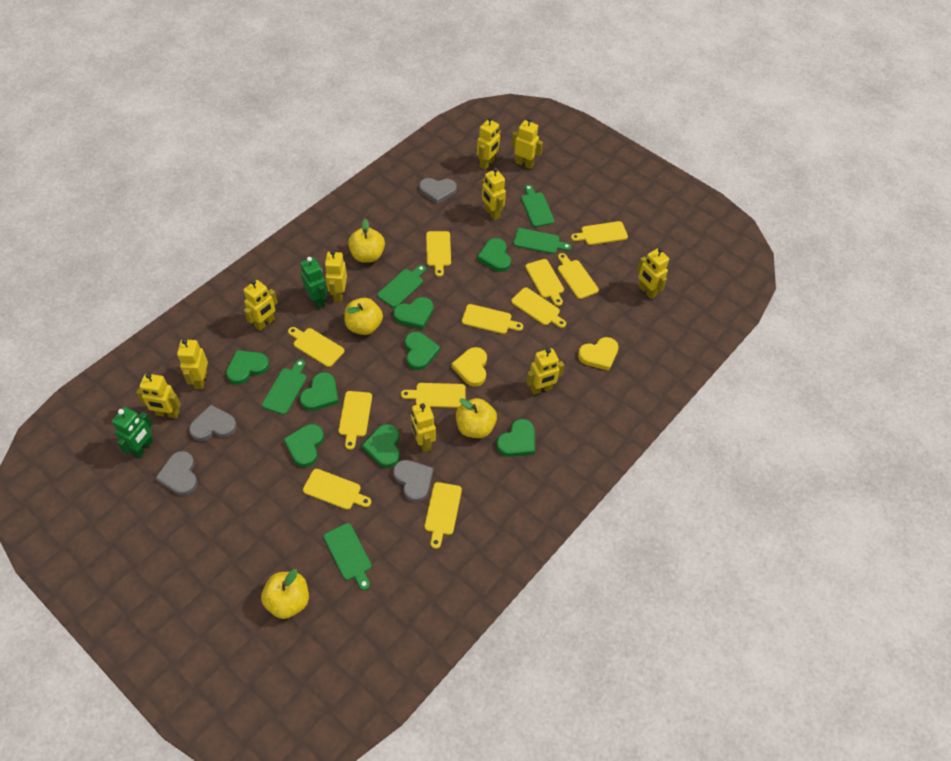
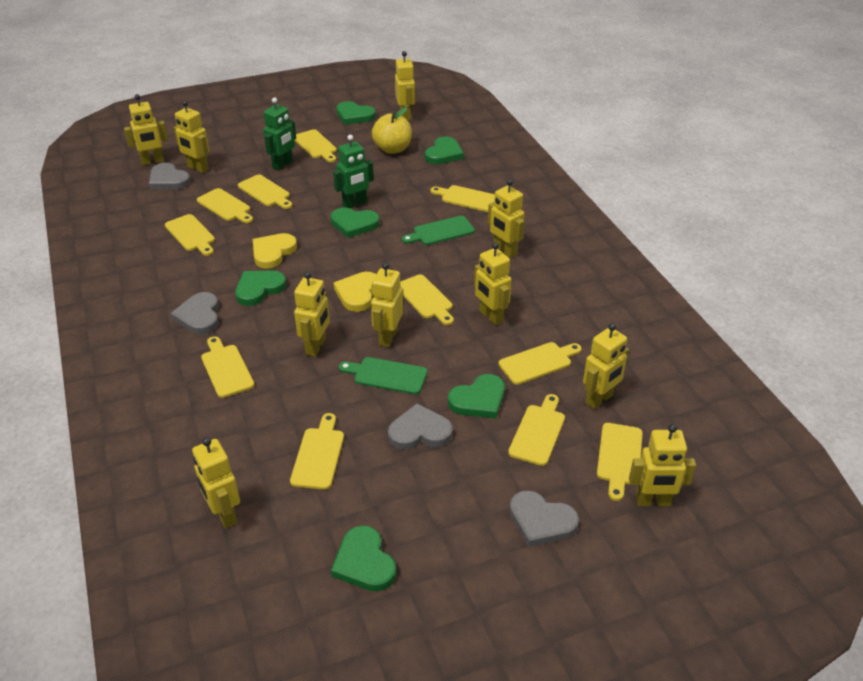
green cutting board: [262,359,307,415] [324,523,372,590] [377,265,426,308] [513,228,571,254] [521,185,555,227] = 5 -> [339,357,428,395] [402,216,475,245] = 2
green heart: [226,350,269,385] [284,424,324,467] [300,372,339,411] [362,424,400,468] [393,297,433,329] [405,332,440,370] [477,238,511,272] [496,419,535,457] = 8 -> [235,271,286,306] [330,208,380,238] [331,525,396,591] [336,101,376,125] [425,136,464,164] [448,374,505,419] = 6
yellow apple: [261,569,309,619] [344,298,383,335] [348,219,385,263] [456,398,497,438] = 4 -> [372,107,412,154] = 1

